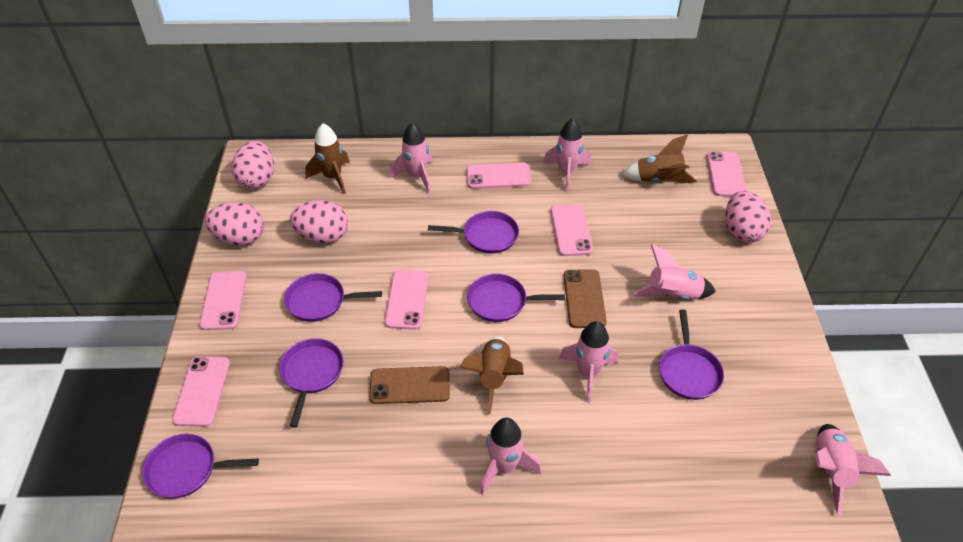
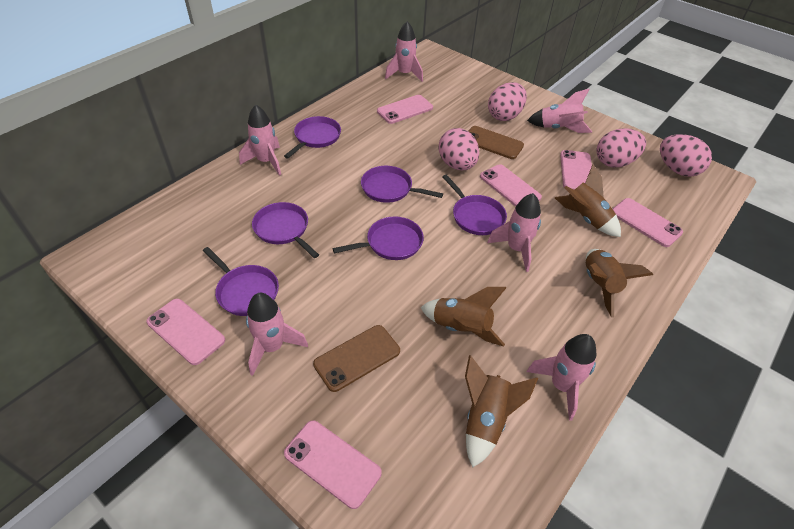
brown rocket: [305,123,350,194] [460,337,524,414] [622,134,697,184] = 3 -> [421,287,506,347] [465,355,538,468] [555,164,621,237] [586,249,653,317] = 4

